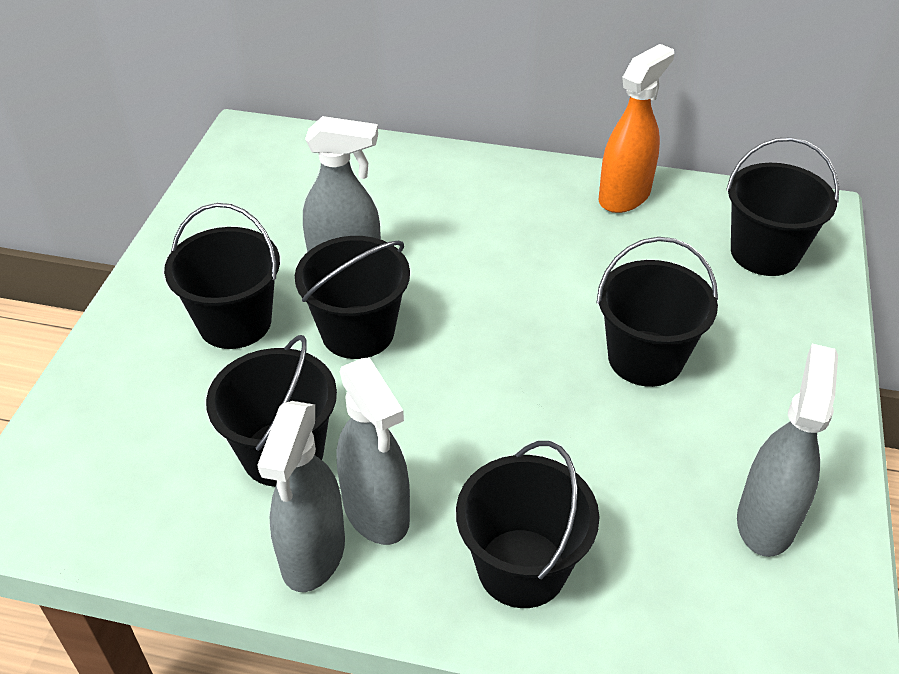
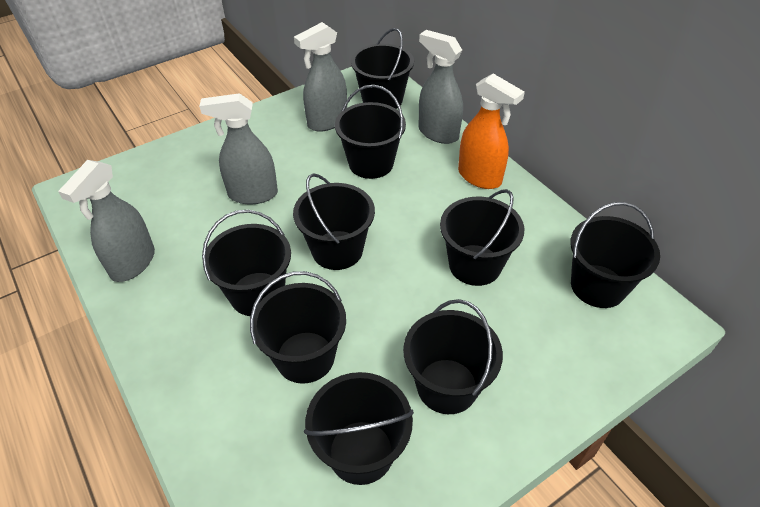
black bucket: [164,203,280,349] [206,335,337,487] [295,236,410,359] [456,441,600,608] [597,237,718,387] [726,137,839,276] = 6 -> [202,210,291,316] [250,271,346,384] [293,173,375,270] [304,372,414,485] [335,85,406,179] [351,28,414,109] [403,299,503,414] [440,189,524,286] [570,202,660,308] = 9

